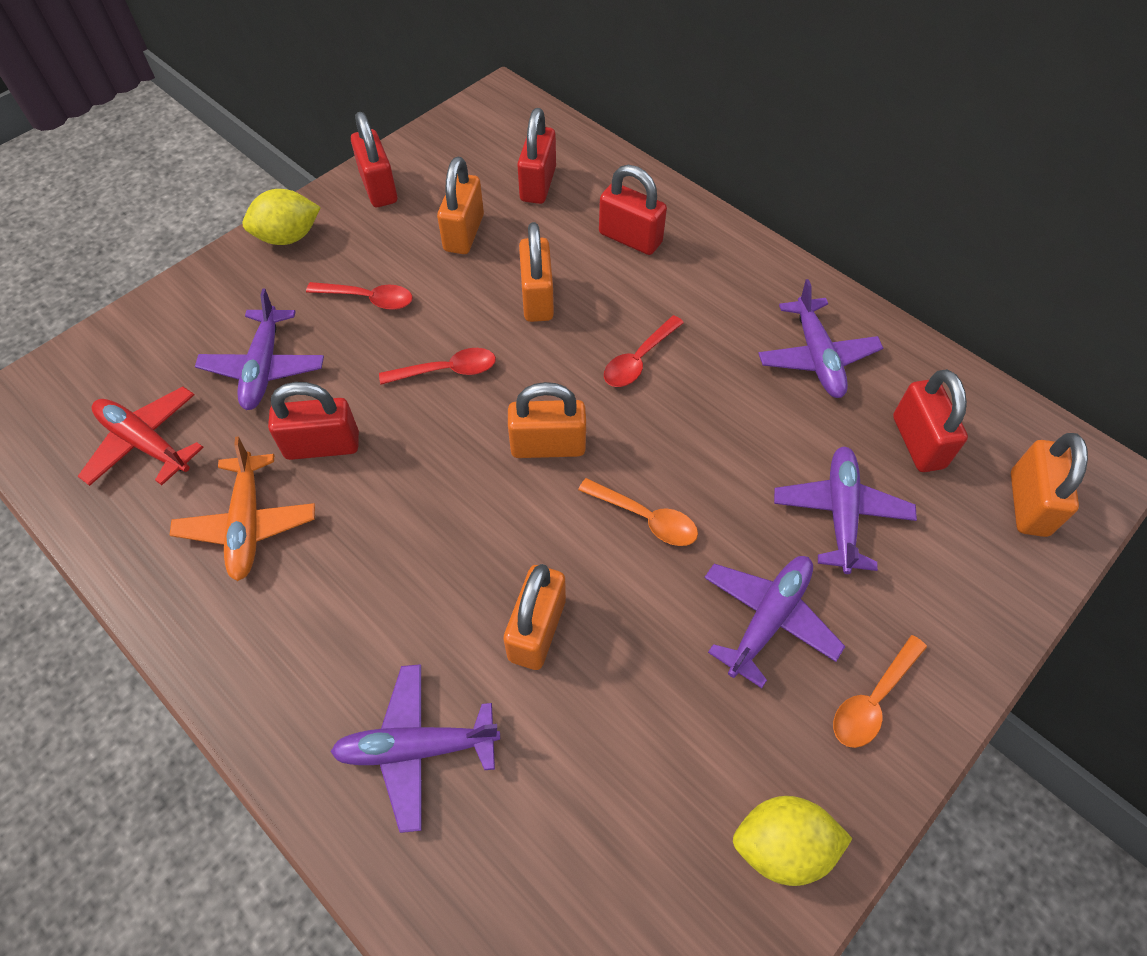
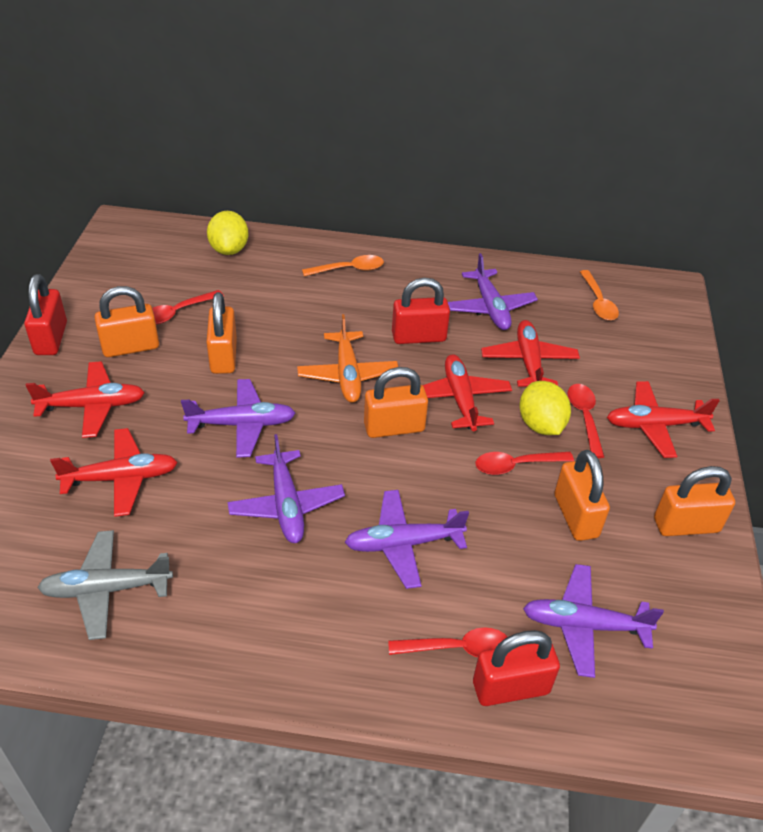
grey plane: none = 0 -> [37,530,173,640] = 1
red padlock: [268,382,359,460] [351,112,397,207] [517,108,556,204] [599,165,667,255] [893,369,968,472] = 5 -> [24,274,67,355] [392,278,450,344] [473,630,560,706] = 3
red plane: [78,386,204,486] = 1 -> [26,361,145,438] [50,428,178,517] [423,354,512,431] [481,320,580,386] [607,381,720,458] = 5
red spoon: [306,282,413,310] [379,348,496,385] [604,315,684,387] = 3 -> [153,290,224,325] [388,627,507,657] [475,452,574,475] [568,384,604,458] = 4

